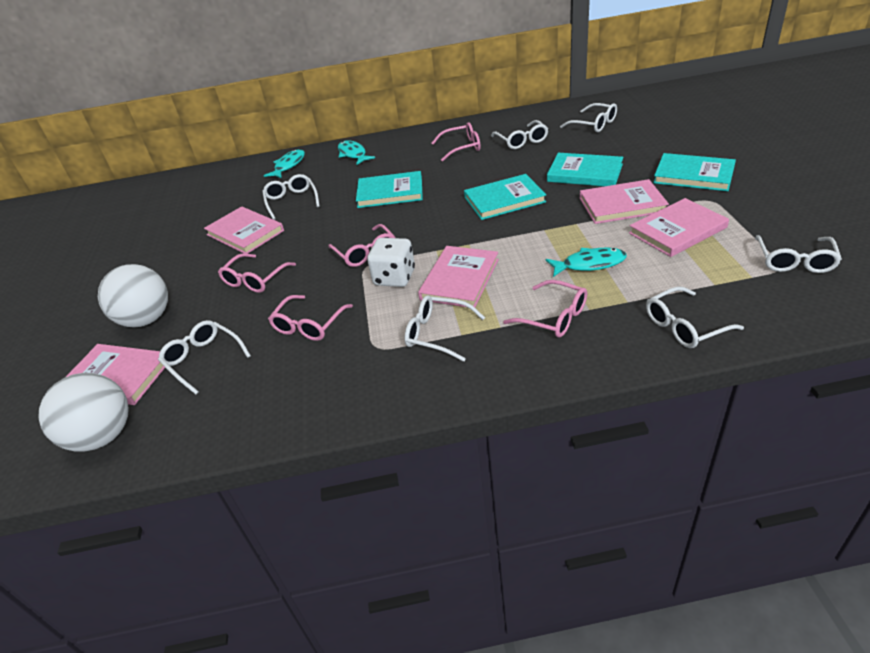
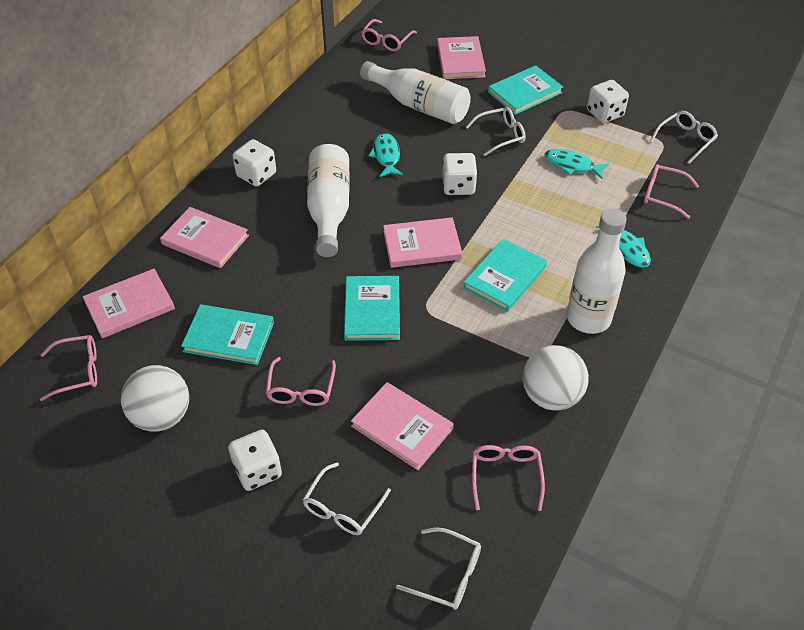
white bottle: none = 0 -> [307,144,350,257] [360,61,471,124] [567,209,627,334] = 3
white dice: [367,238,415,287] = 1 -> [228,430,282,491] [233,139,276,187] [442,153,477,195] [587,80,629,123] = 4
white glasses: [158,320,251,395] [262,174,320,220] [404,295,485,362] [491,120,548,149] [560,103,617,132] [646,287,744,348] [755,235,842,273] = 7 -> [303,463,391,535] [396,528,481,610] [466,107,526,156] [650,111,718,164] = 4

